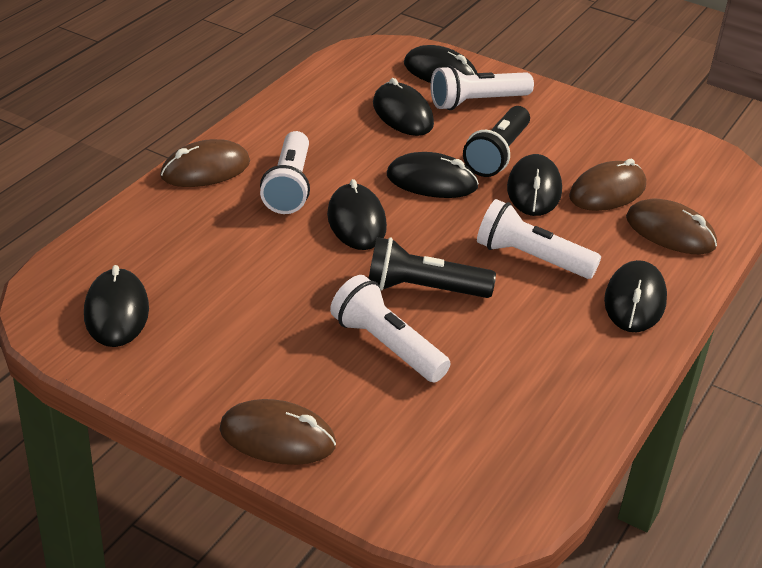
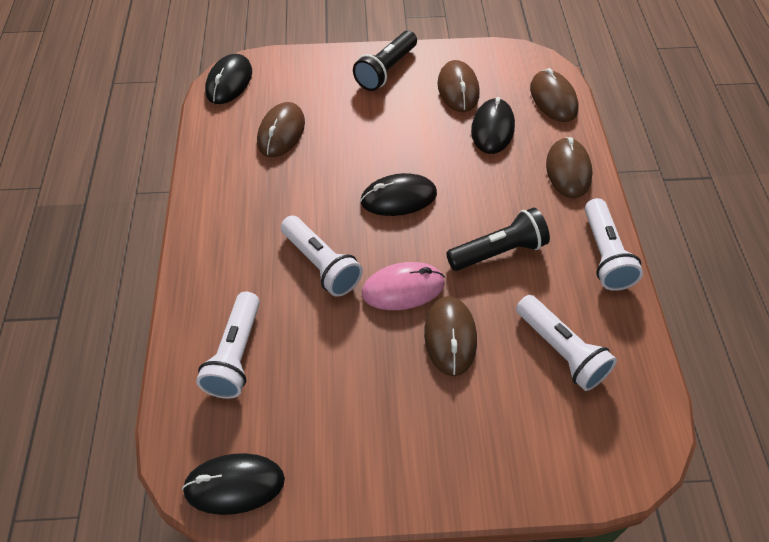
black mouse: [84,265,149,347] [327,179,387,250] [373,78,434,136] [387,152,479,198] [404,45,478,83] [507,154,562,216] [604,260,667,333] = 7 -> [182,453,285,515] [205,54,252,104] [360,173,437,216] [471,97,515,154] = 4
brown mouse: [160,139,250,187] [219,399,336,465] [569,159,646,211] [626,199,717,254] = 4 -> [257,102,305,157] [424,296,477,376] [438,60,480,112] [530,68,579,122] [546,137,593,198] = 5
pink mouse: none = 0 -> [362,262,445,310] = 1

